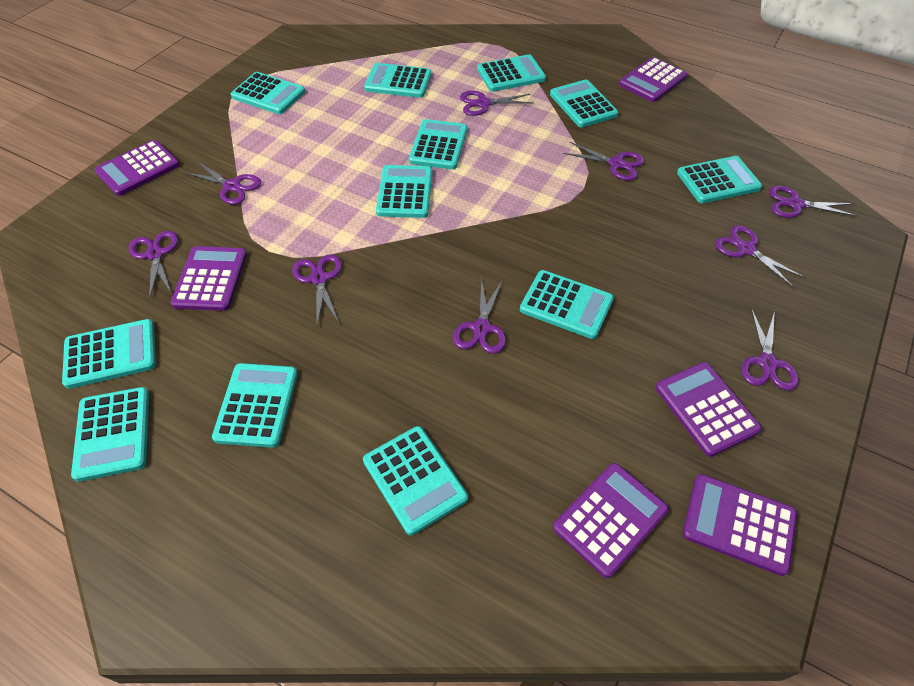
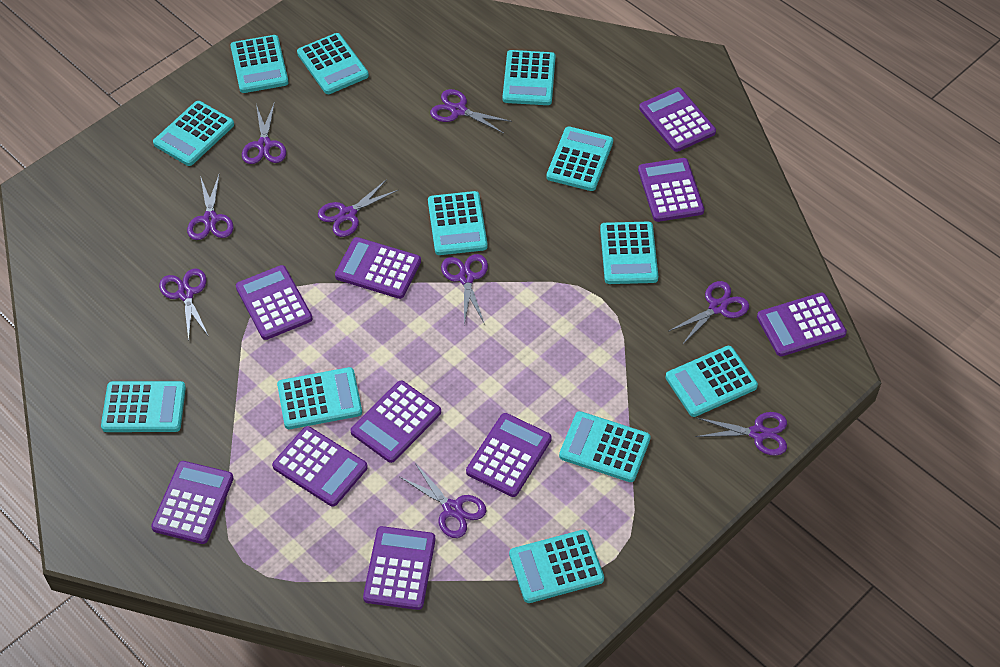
purple calculator: [95,140,180,196] [170,246,247,311] [553,463,669,578] [619,57,687,102] [656,362,762,457] [683,474,797,576] = 6 -> [151,461,234,544] [236,265,312,340] [272,426,368,507] [335,237,421,299] [350,381,441,463] [363,526,436,610] [466,413,552,497] [638,158,704,222] [639,87,716,152] [757,292,847,356] = 10

